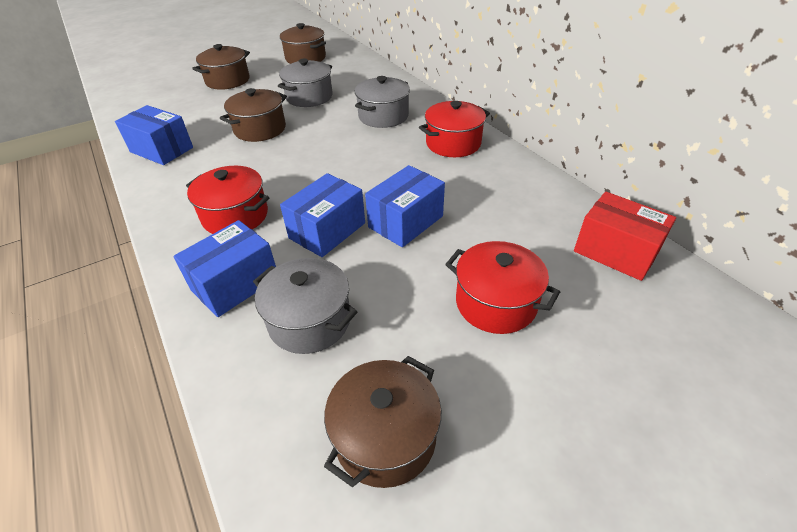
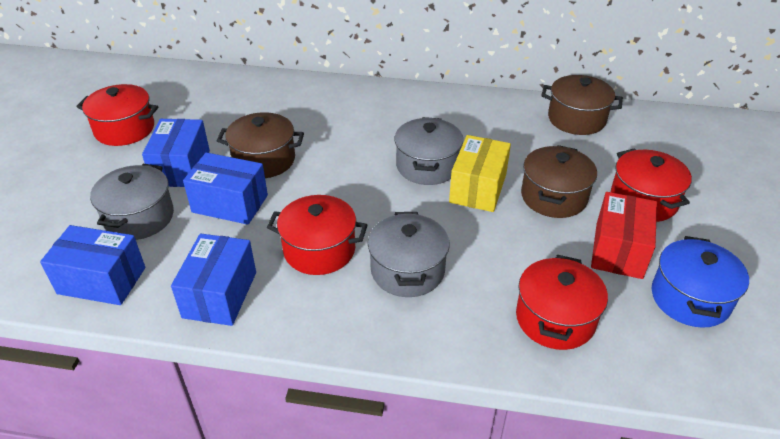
blue pot: none = 0 -> [652,236,749,328] = 1
brown pot: [192,44,250,90] [220,88,287,142] [280,23,326,64] [324,356,441,488] = 4 -> [217,112,304,178] [521,145,597,218] [541,75,623,135] = 3
red pot: [186,166,270,234] [419,101,490,157] [445,241,560,334] = 3 -> [76,84,158,146] [267,195,367,275] [516,255,608,350] [611,148,692,222] = 4
yellow box: none = 0 -> [449,135,511,212] = 1

